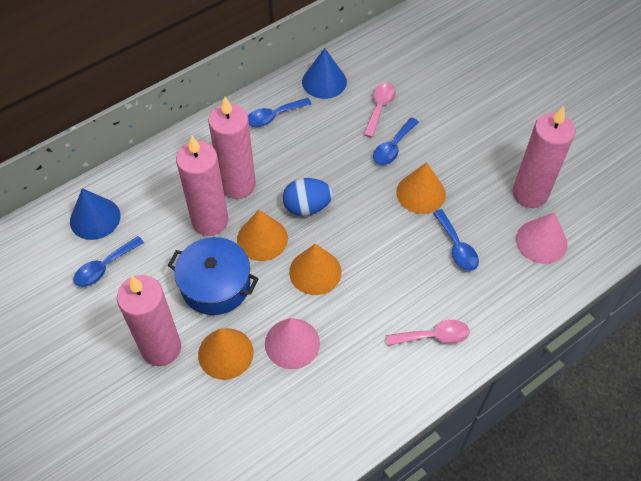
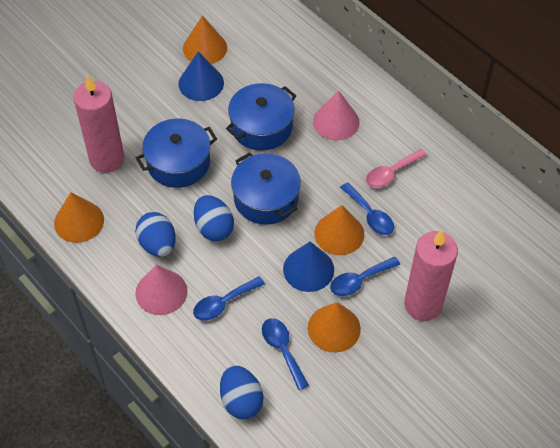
blue egg: [283,178,333,216] = 1 -> [135,212,176,257] [194,195,234,241] [220,365,263,419] = 3
blue pot: [168,237,258,315] = 1 -> [136,119,217,188] [226,83,296,151] [231,152,301,225] = 3
pink candle: [117,275,181,366] [176,136,228,236] [208,97,256,199] [512,106,575,208] = 4 -> [74,75,124,173] [404,230,458,321] = 2
pink spoon: [364,82,396,137] [386,320,469,346] = 2 -> [366,149,427,188] = 1

